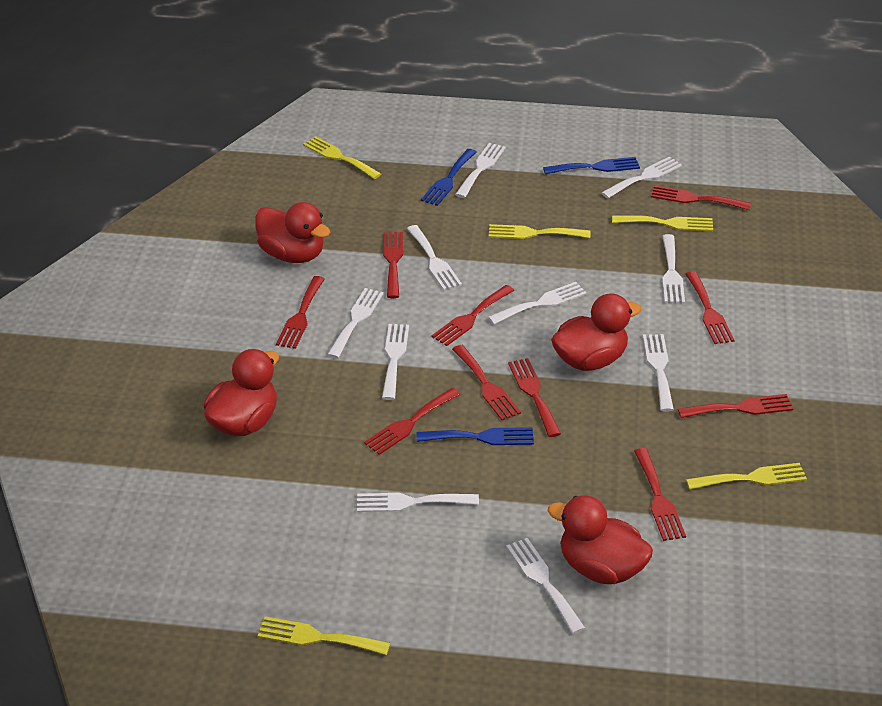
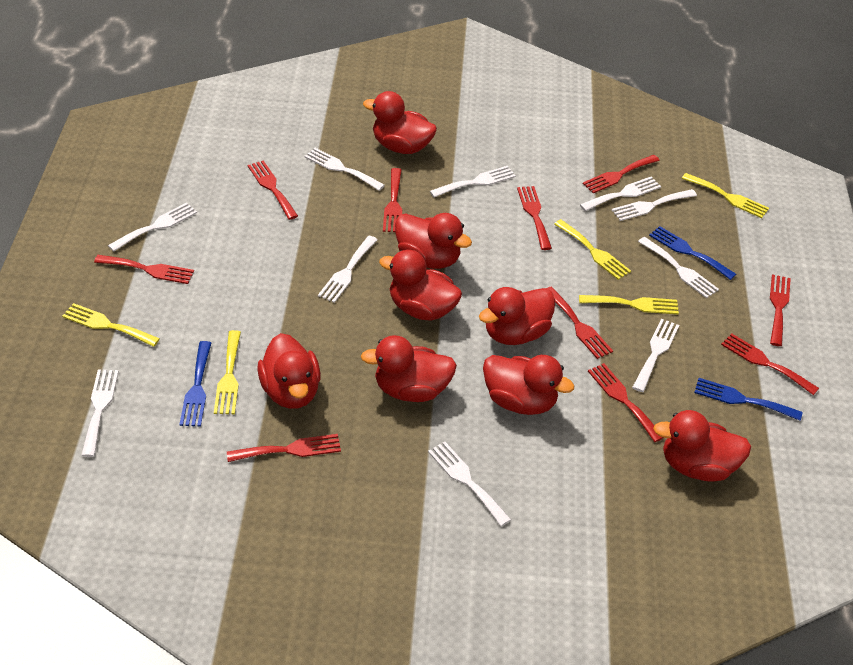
red duck: [204,349,279,436] [255,202,330,263] [548,495,653,584] [551,293,641,371] = 4 -> [257,333,321,409] [360,335,457,402] [363,91,437,154] [379,250,462,321] [395,213,472,269] [479,287,555,345] [483,355,574,415] [653,410,751,482] = 8

